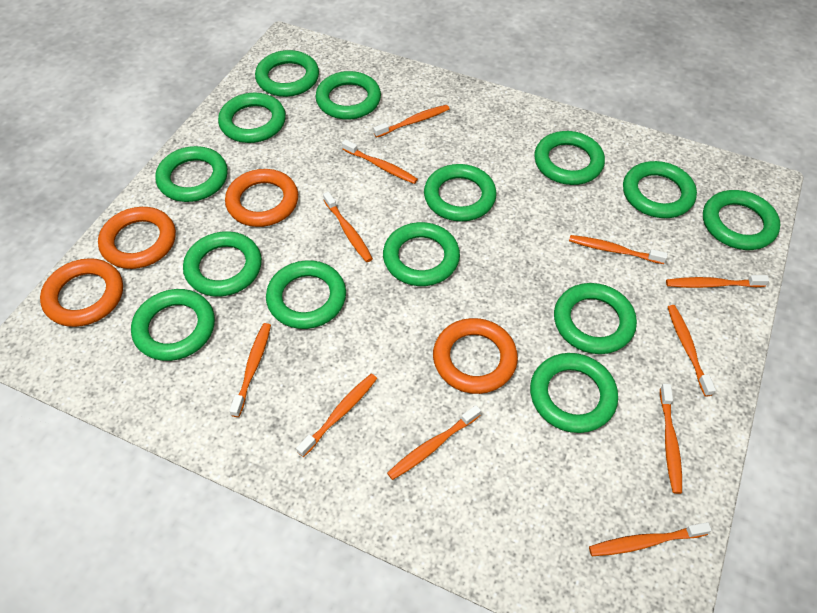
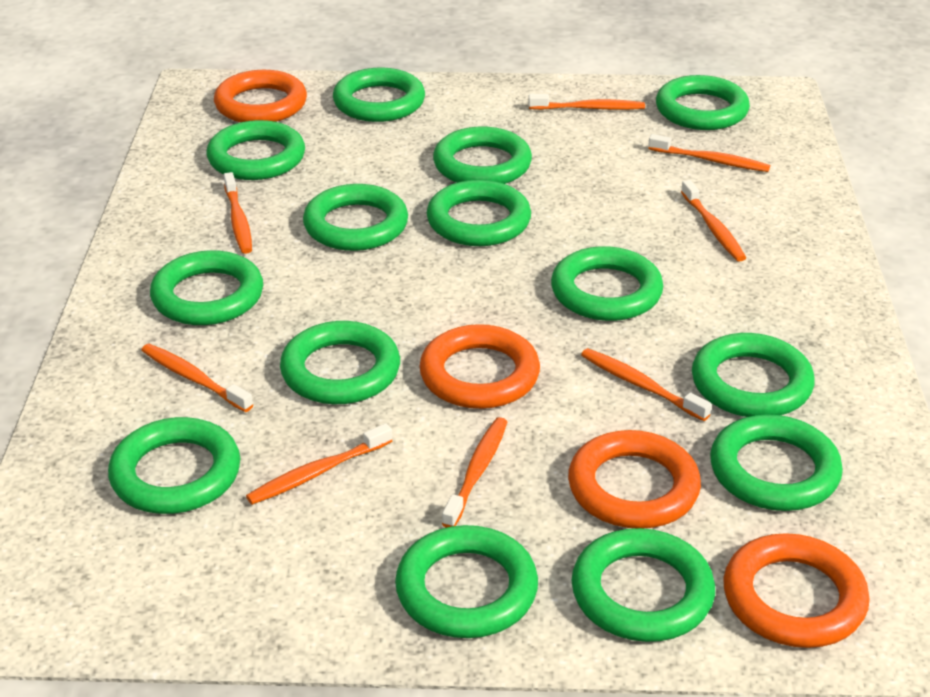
orange toothbrush: [229,323,271,417] [296,374,377,457] [323,192,373,262] [342,139,418,184] [373,105,449,138] [387,405,481,480] [569,235,668,264] [589,522,712,556] [660,384,682,494] [666,275,770,288] [668,305,716,397] = 11 -> [141,344,253,412] [224,172,252,254] [246,423,392,505] [442,417,507,528] [528,94,645,110] [581,348,712,421] [648,134,770,172] [681,180,746,262] = 8

